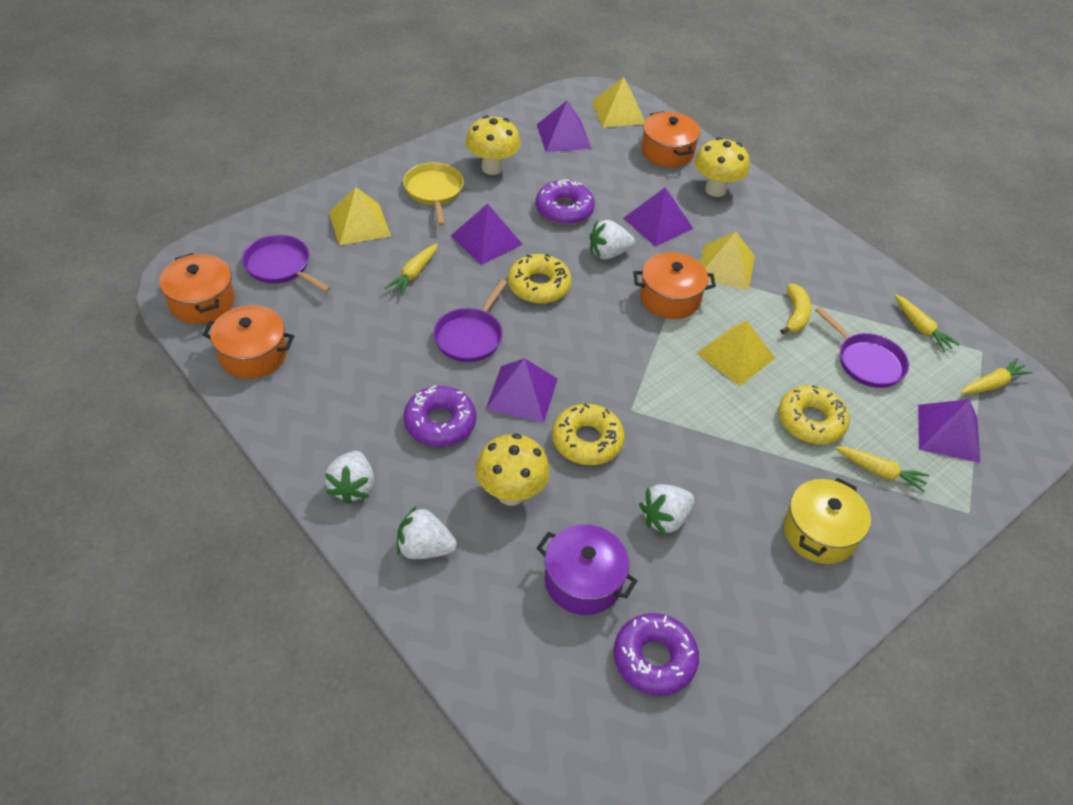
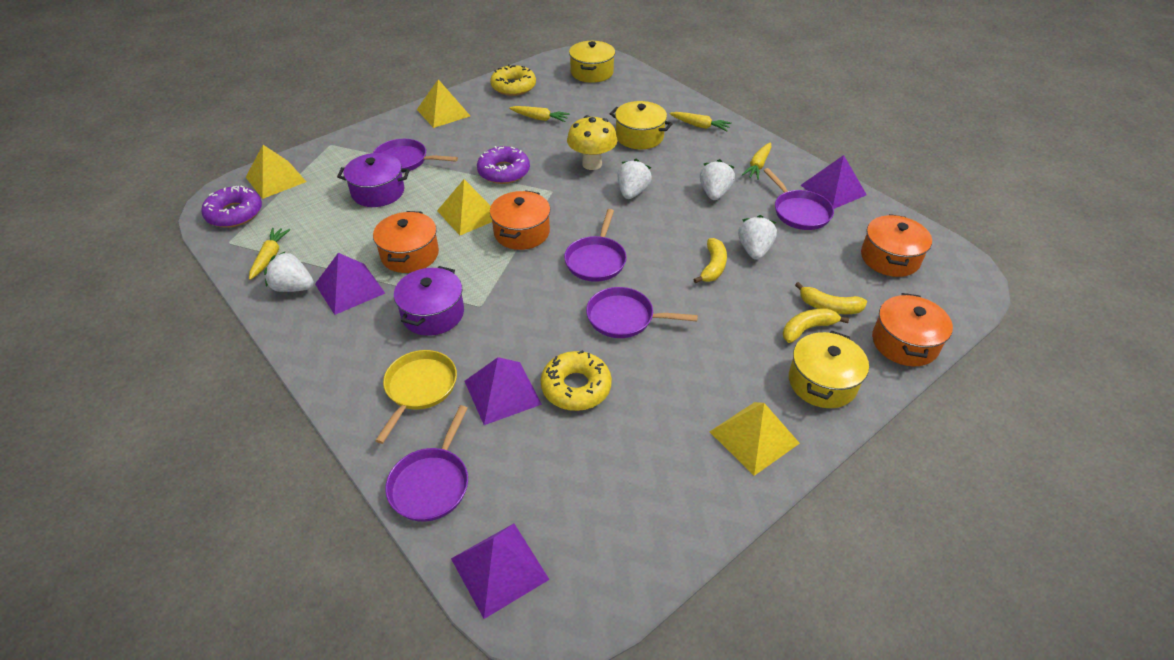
purple donut: [404,385,476,447] [536,179,595,225] [614,613,699,696] = 3 -> [201,186,262,228] [477,146,530,184] = 2
purple pan: [242,235,331,292] [433,279,507,362] [815,307,909,388] = 3 -> [373,139,458,173] [385,405,468,522] [564,209,627,282] [586,287,698,338] [763,168,834,230] = 5
purple pot: [537,524,637,615] = 1 -> [337,153,410,207] [394,266,464,336] = 2
purple pyramid: [451,203,523,265] [486,358,557,423] [537,101,592,152] [623,187,694,247] [918,399,980,463] = 5 -> [315,253,385,315] [451,524,550,619] [464,357,542,425] [801,155,867,209] = 4
yellow banana: [780,284,811,334] = 1 -> [693,238,727,283] [783,309,849,343] [795,282,867,314] = 3
yellow donut: [508,254,572,304] [552,403,625,465] [778,385,850,444] = 3 -> [490,64,536,96] [541,350,612,411] = 2
yellow mushroom: [465,115,521,175] [476,433,550,506] [694,137,750,197] = 3 -> [567,115,617,170] = 1
yellow pot: [783,478,871,564] = 1 -> [569,41,615,83] [610,101,673,149] [789,331,869,408] = 3

